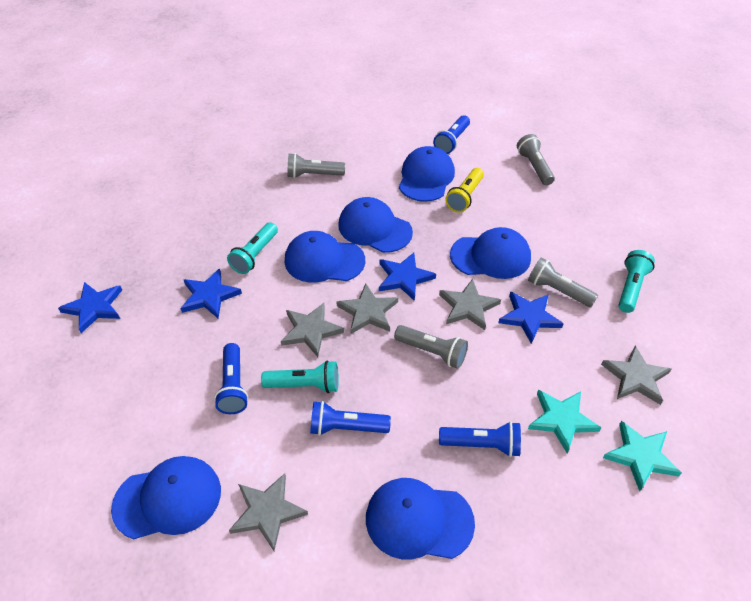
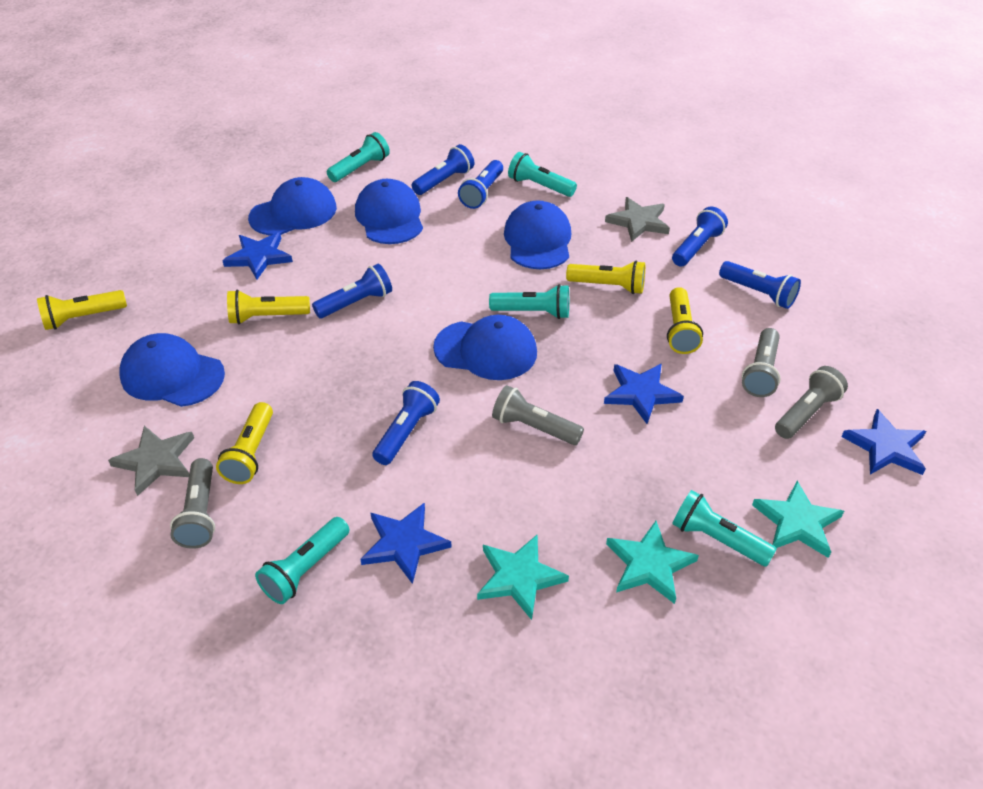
blue cap: [111,456,221,539] [285,231,365,283] [338,197,413,253] [366,478,475,559] [399,146,455,202] [450,227,531,279] = 6 -> [119,333,225,407] [248,177,337,236] [355,179,423,244] [433,315,537,380] [504,200,571,269] = 5
blue flashlight: [214,343,248,414] [310,401,391,436] [433,115,470,154] [439,421,521,457] = 4 -> [312,264,392,318] [372,381,440,465] [412,144,474,195] [458,160,503,209] [672,206,728,266] [719,261,801,309] = 6
grey star: [229,473,308,551] [281,303,344,357] [336,283,398,334] [439,279,501,330] [601,346,671,405] = 5 -> [108,426,194,496] [605,197,670,242] = 2
turquoise flashlight: [227,222,278,274] [261,361,339,393] [618,250,655,313] = 3 -> [255,517,350,604] [327,132,390,182] [489,284,569,319] [508,152,577,197] [672,490,777,567] = 5
turquoise star: [528,390,601,453] [603,421,682,491] = 2 -> [477,534,569,620] [606,521,699,604] [752,481,844,558] = 3
yellow flashlight: [445,168,484,212] = 1 -> [37,290,127,330] [216,402,273,484] [227,290,310,324] [566,260,645,294] [667,287,703,354] = 5

